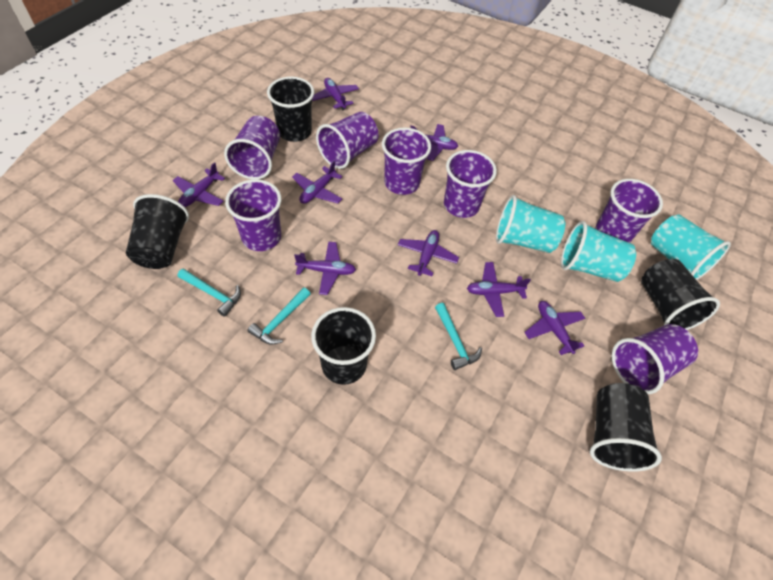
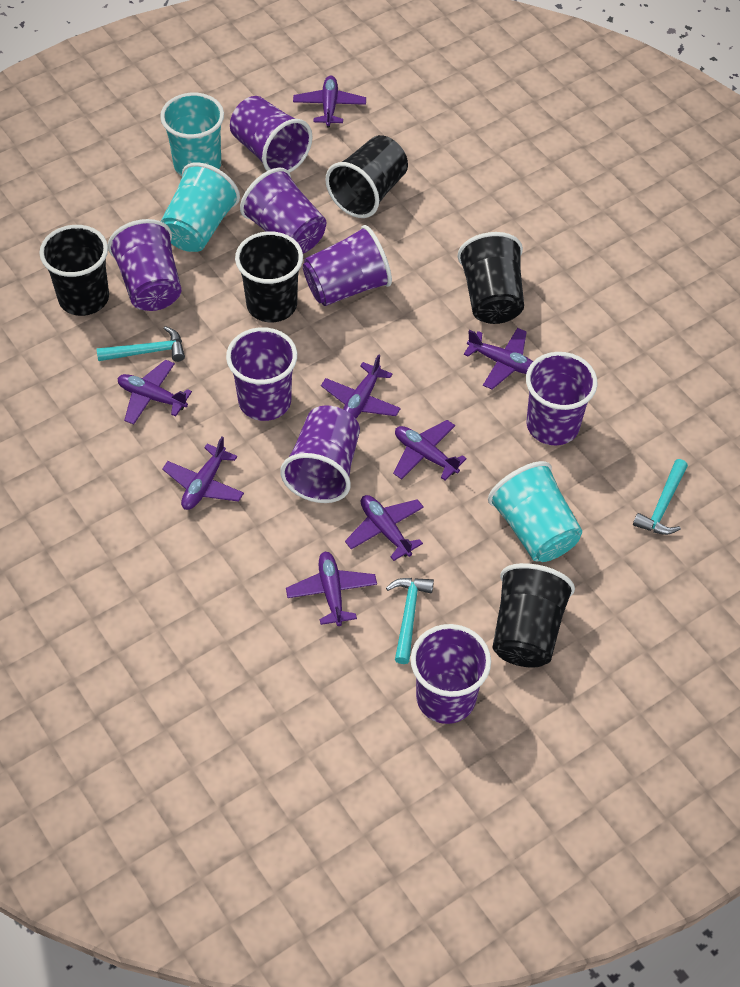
purple cup: [224,116,280,180] [225,179,281,251] [316,112,378,169] [382,127,431,195] [444,150,497,218] [596,179,663,243] [612,324,698,394] = 7 -> [108,219,181,311] [226,327,297,421] [230,96,312,173] [240,168,327,253] [280,405,360,503] [303,225,392,306] [411,624,491,724] [526,352,597,445] = 8

